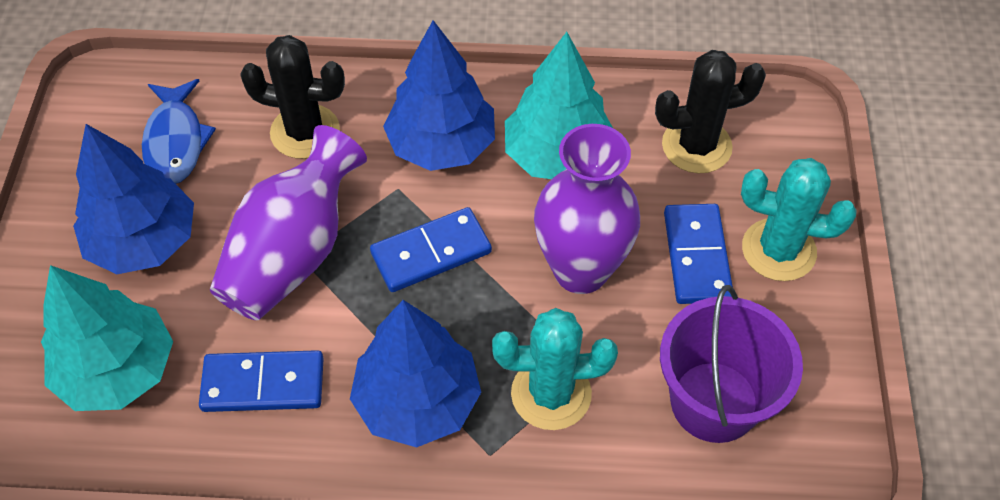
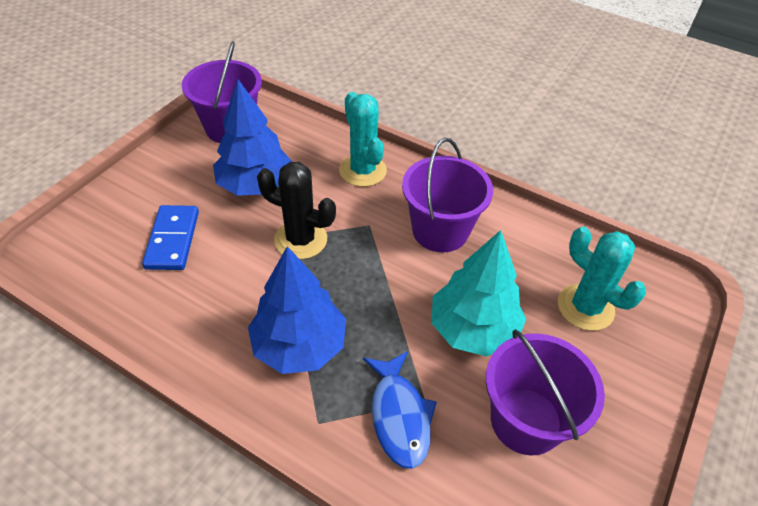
black cactus: [240,35,345,159] [655,50,766,174] = 2 -> [257,162,336,259] = 1
blue domino: [199,350,324,412] [370,207,492,292] [664,204,733,304] = 3 -> [142,205,199,270] = 1
blue tree: [73,124,194,274] [350,300,481,448] [383,20,495,171] = 3 -> [213,79,292,196] [248,246,346,374] = 2
purple bucket: [660,285,803,443] = 1 -> [182,41,262,143] [402,138,493,252] [486,329,605,456] = 3
purple vase: [210,125,367,320] [534,124,640,294] = 2 -> none = 0
turquoise tree: [41,265,173,411] [505,32,613,179] = 2 -> [431,230,526,357] = 1

